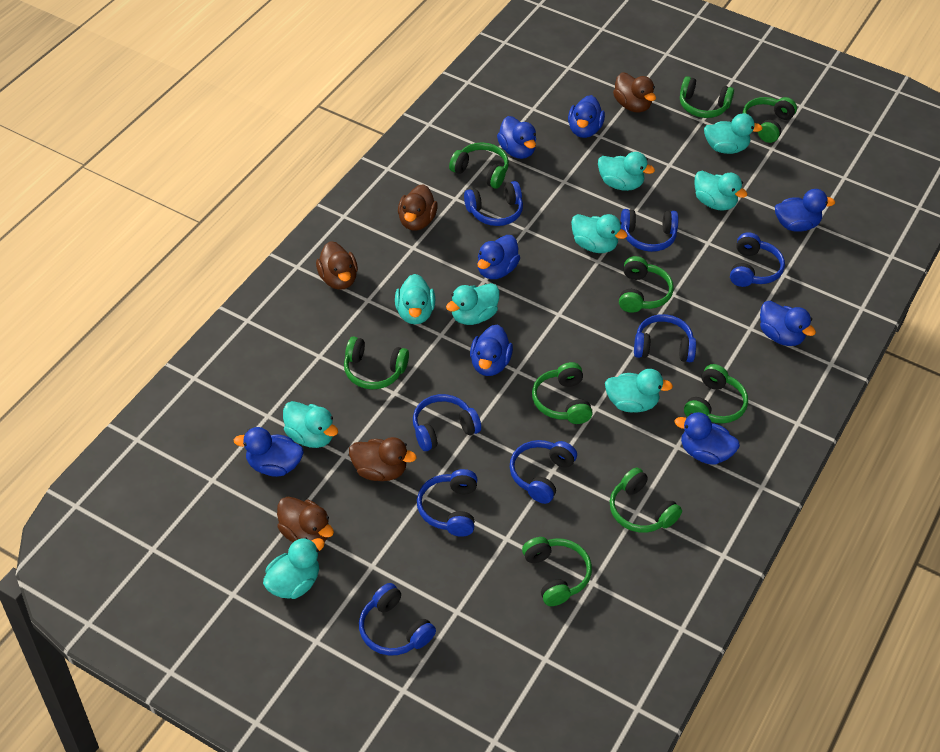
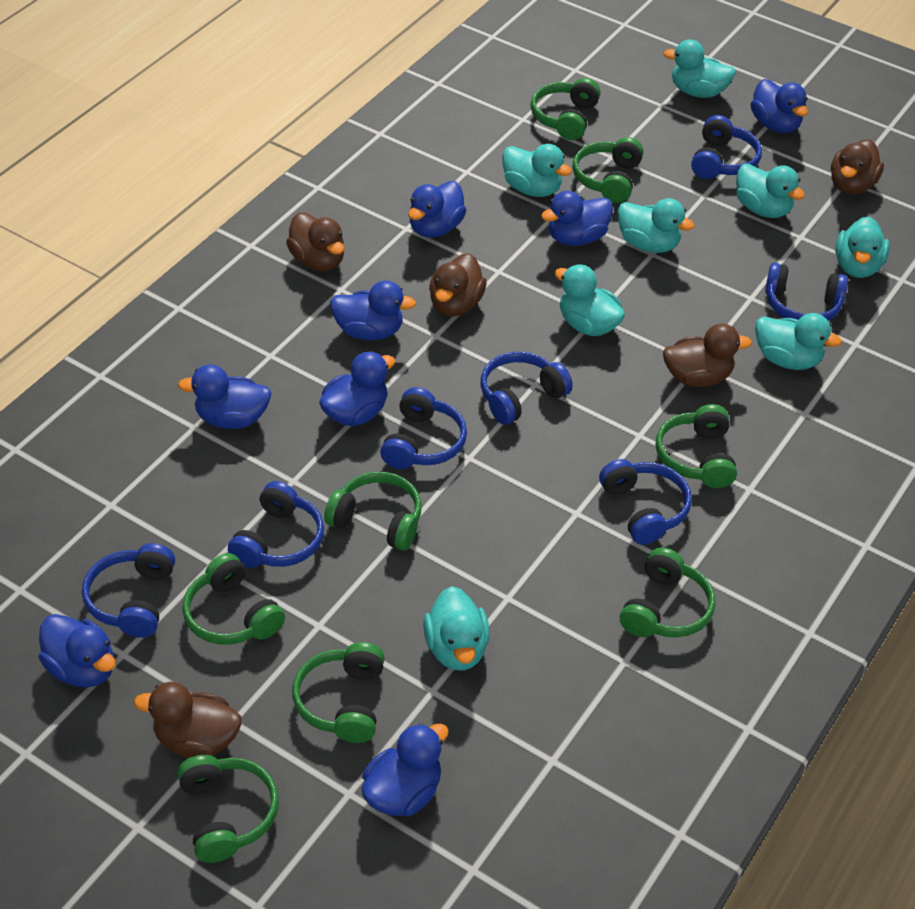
blue headphones: [359,583,436,656] [413,394,481,451] [417,469,477,537] [464,181,523,226] [510,440,577,504] [620,209,678,252] [634,314,696,362] [730,232,785,287] = 8 -> [82,543,175,638] [228,481,324,568] [380,387,467,469] [480,352,573,425] [599,459,692,545] [691,115,762,179] [765,263,848,321] = 7
green headphones: [344,337,409,389] [449,142,509,189] [522,537,592,606] [532,362,593,424] [610,467,682,533] [619,256,674,313] [680,76,734,118] [684,364,748,423] [743,97,797,143] = 9 -> [177,755,279,863] [182,553,285,645] [292,642,385,743] [324,472,421,551] [531,78,601,140] [572,137,644,203] [620,547,716,638] [656,404,737,488] = 8
turquoise duck: [263,537,325,599] [283,401,338,448] [395,274,435,324] [446,283,500,325] [571,214,628,253] [598,152,655,191] [605,369,673,412] [695,170,747,211] [704,113,762,154] = 9 -> [423,586,490,671] [502,144,572,197] [554,265,625,336] [617,198,695,253] [663,39,736,98] [736,164,805,218] [755,313,842,370] [835,216,890,278] = 8

